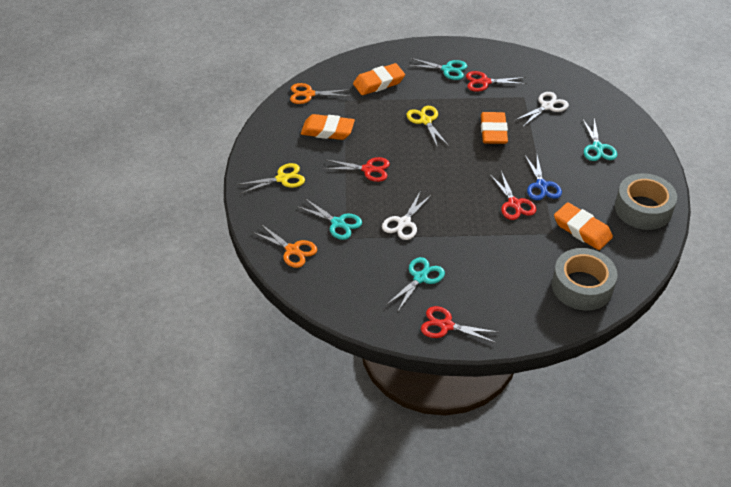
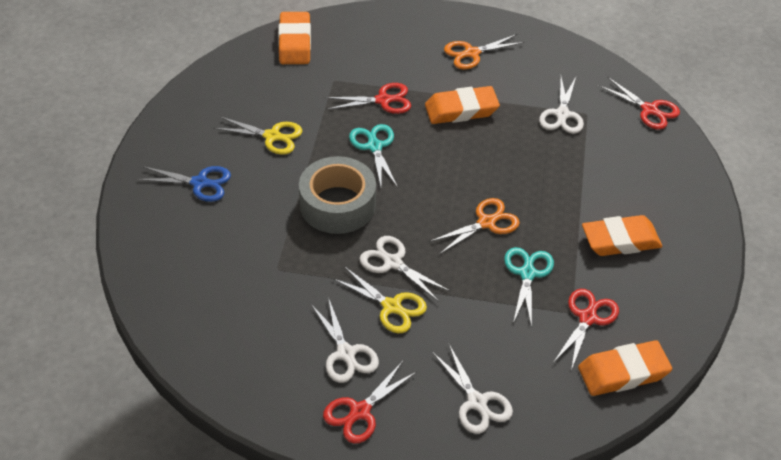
grey tape: [552,248,617,311] [615,173,677,230] = 2 -> [299,156,376,234] = 1
turquoise scissors: [297,198,362,240] [386,257,445,311] [407,58,467,80] [582,118,617,161] = 4 -> [349,124,398,188] [504,247,554,327] = 2
white scissors: [382,191,431,240] [514,92,569,127] = 2 -> [311,297,379,383] [359,236,451,302] [432,344,513,434] [539,77,584,134] = 4

